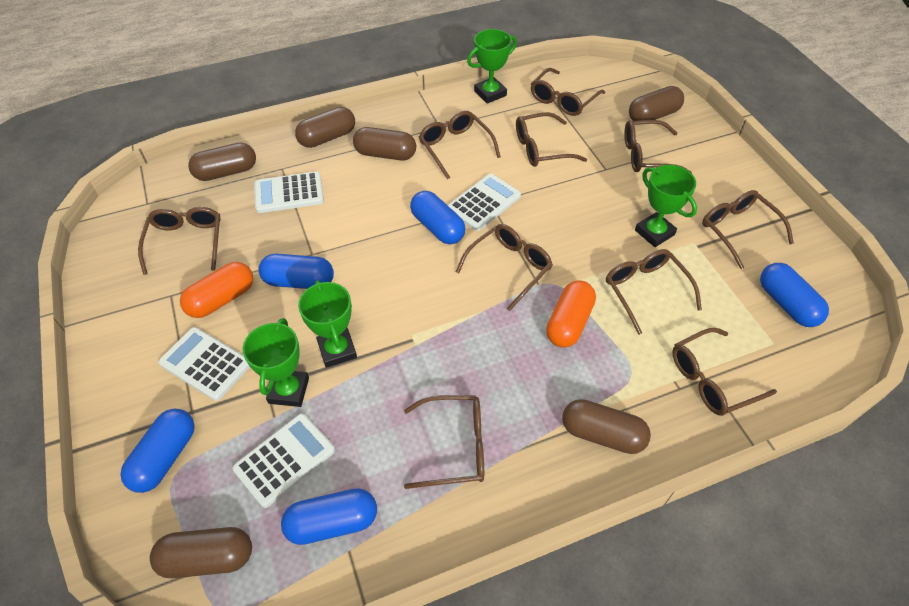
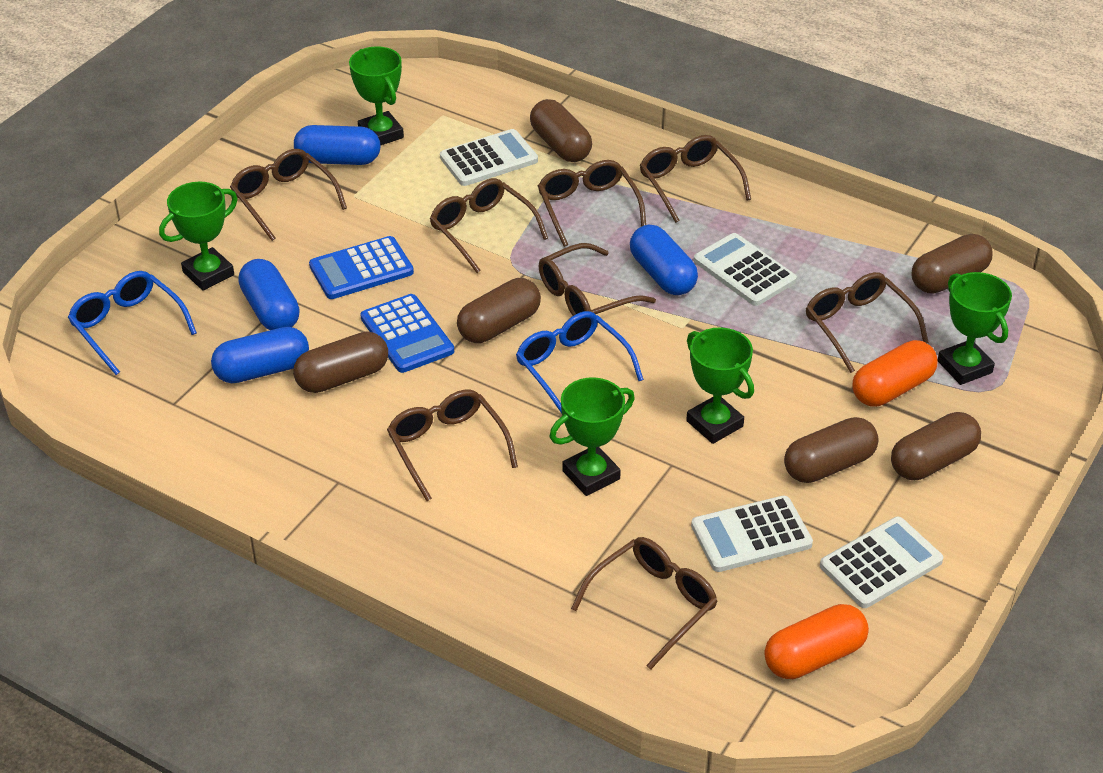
blue calculator: none = 0 -> [309,236,414,299] [360,294,454,373] = 2
blue capsule: [120,409,195,493] [258,254,334,289] [281,488,377,545] [410,191,466,244] [760,263,829,327] = 5 -> [211,327,309,383] [238,259,300,330] [294,125,380,165] [630,225,698,295] = 4
blue glasses: none = 0 -> [68,271,197,375] [516,311,644,413] = 2
brown glasses: [138,207,221,275] [404,395,484,489] [419,111,501,179] [456,224,553,311] [516,112,587,167] [531,68,605,116] [606,249,702,335] [624,120,692,173] [672,328,777,416] [702,190,794,269] = 10 -> [230,149,347,241] [387,390,518,501] [430,178,548,273] [538,160,646,247] [538,243,656,316] [571,537,717,669] [640,135,751,223] [806,272,929,373] = 8
green trophy: [242,318,309,407] [298,280,357,368] [467,29,517,104] [635,165,697,247] = 4 -> [159,182,238,291] [349,46,404,146] [550,377,635,496] [686,327,754,444] [937,272,1012,385] = 5

